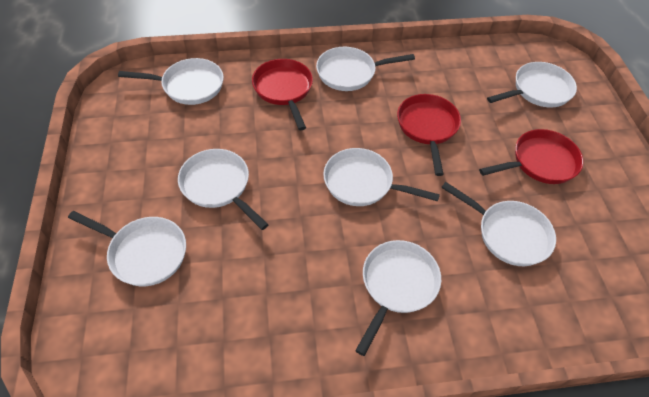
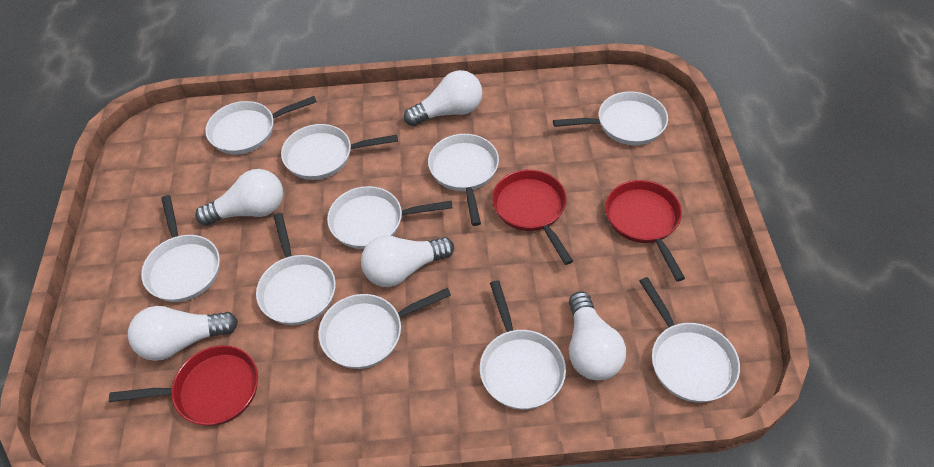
white light bulb: none = 0 -> [128,306,238,361] [195,169,283,226] [361,236,454,287] [404,70,482,126] [569,292,626,380] = 5
white pan: [68,211,186,286] [118,58,224,105] [178,149,269,230] [316,47,415,91] [323,148,440,206] [355,240,441,356] [441,182,556,266] [487,62,577,107] = 8 -> [141,195,220,302] [205,96,317,154] [256,213,336,325] [281,124,398,180] [319,288,451,369] [327,186,452,249] [428,134,499,226] [480,280,566,410] [553,91,668,145] [640,277,740,403] = 10

